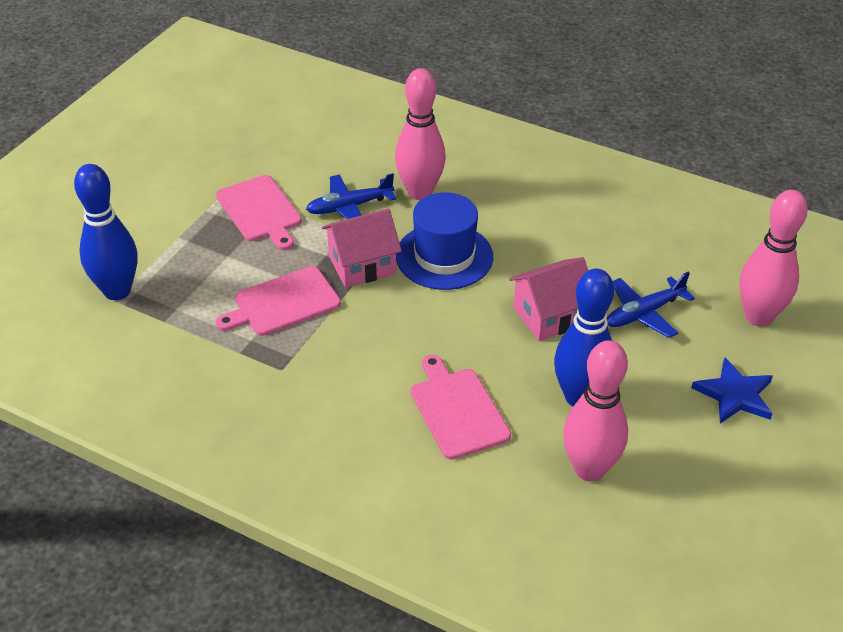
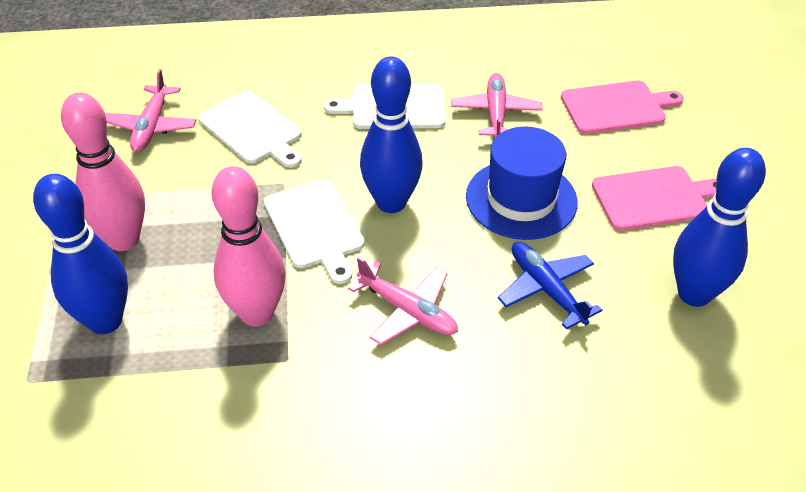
blue bowling pin: [74,164,138,300] [554,269,614,406] = 2 -> [33,174,128,334] [360,56,423,213] [673,148,766,307] = 3
blue plane: [306,173,396,219] [607,271,695,338] = 2 -> [498,242,602,329] = 1
blue star: [691,357,773,424] = 1 -> none = 0
pink bowling pin: [395,69,446,200] [563,340,628,482] [739,190,808,327] = 3 -> [61,93,145,251] [212,166,285,327] = 2
pink cutting board: [216,175,302,250] [216,266,341,336] [411,355,511,460] = 3 -> [561,81,684,134] [592,166,717,230] = 2
pink house: [322,209,402,288] [509,257,588,341] = 2 -> none = 0
pink plane: none = 0 -> [105,69,196,152] [348,256,458,345] [451,73,543,138] = 3
white cutting board: none = 0 -> [198,90,302,168] [264,179,365,284] [324,84,446,129] = 3

